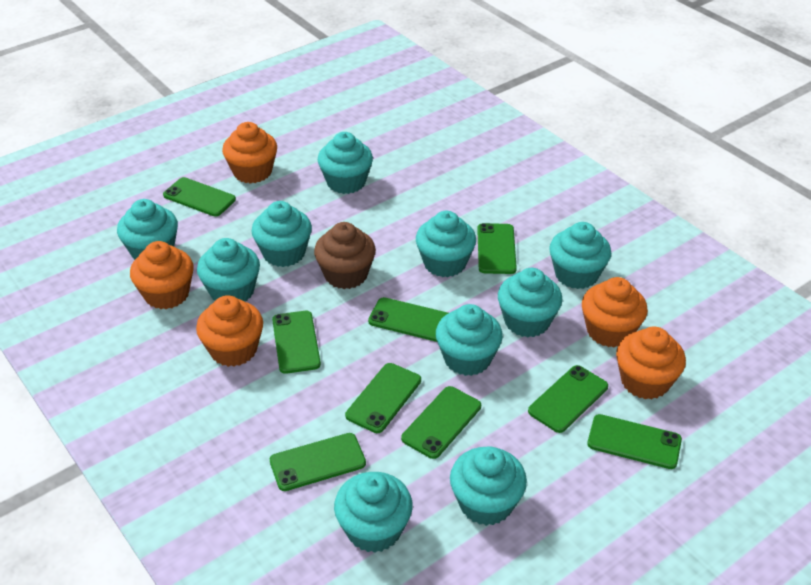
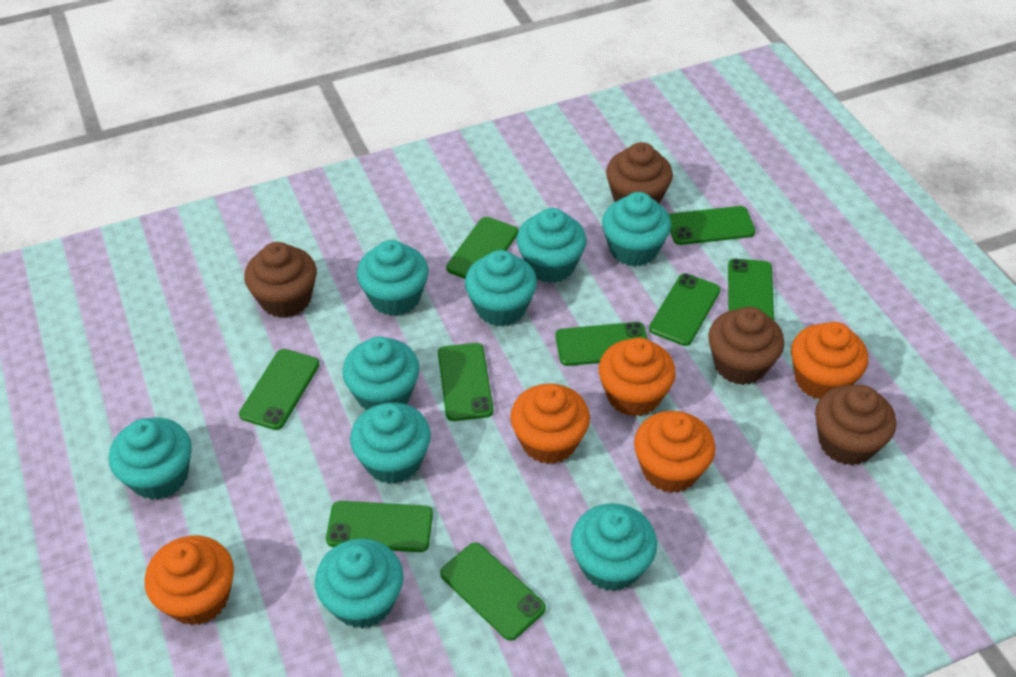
brown cupcake: [314,222,376,289] = 1 -> [244,242,317,318] [606,142,673,204] [708,307,784,385] [815,385,896,465] = 4
turquoise cupcake: [117,199,178,260] [197,238,260,301] [251,201,312,267] [318,132,373,194] [334,472,413,553] [416,211,476,277] [436,304,503,376] [450,446,527,526] [498,268,563,337] [549,222,611,289] = 10 -> [109,417,192,500] [315,538,403,629] [342,336,420,410] [350,402,431,484] [357,240,429,316] [465,250,537,327] [517,208,587,283] [571,503,657,592] [602,192,671,267] = 9

